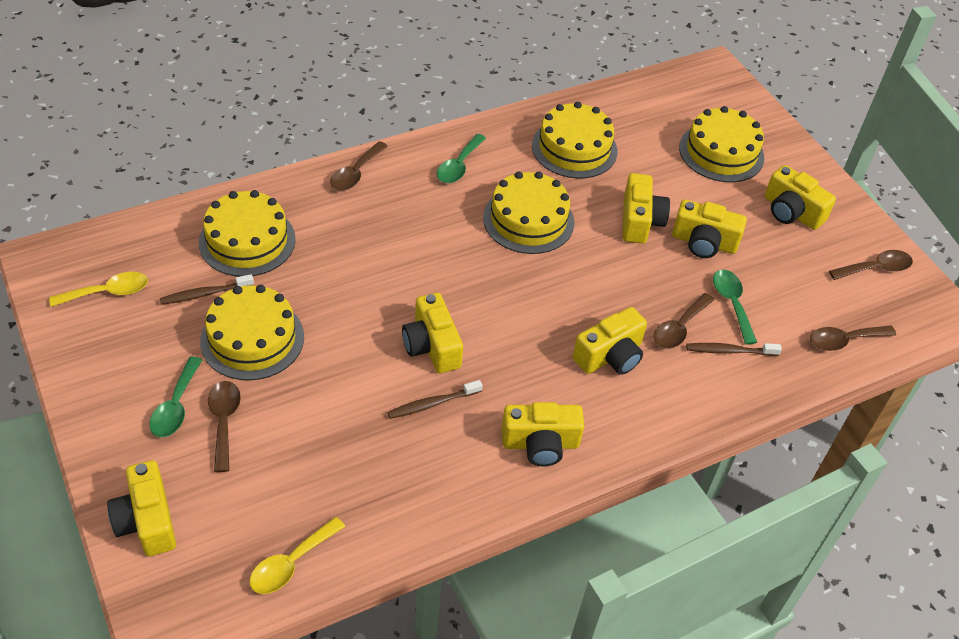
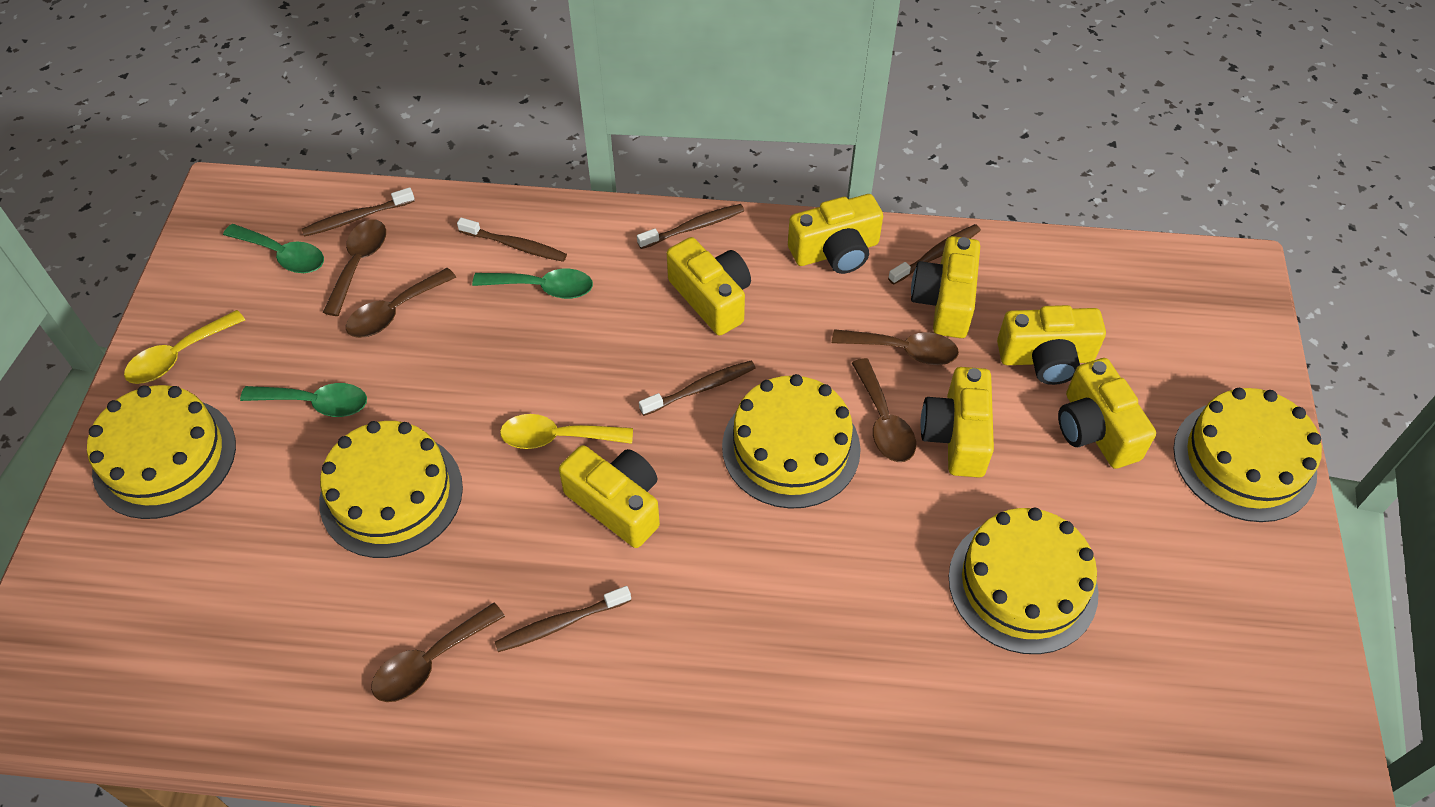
brown toothbrush: [159,274,254,305] [387,380,483,419] [686,343,782,356] = 3 -> [302,187,415,237] [457,218,567,262] [495,586,631,652] [637,204,744,249] [639,361,755,416] [888,224,981,285] = 6

